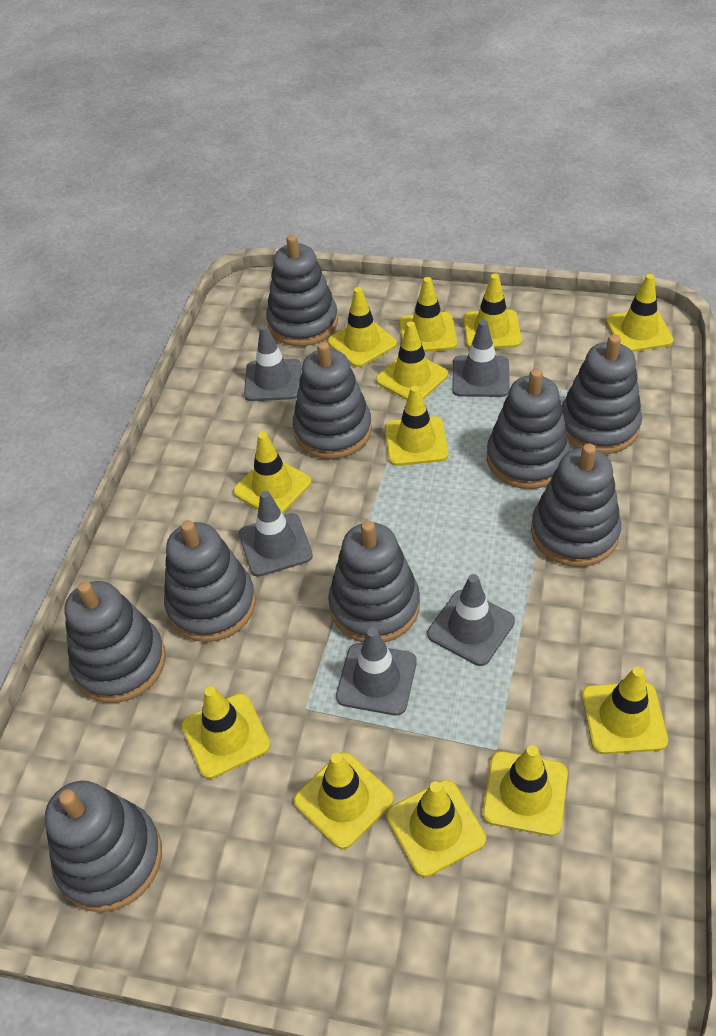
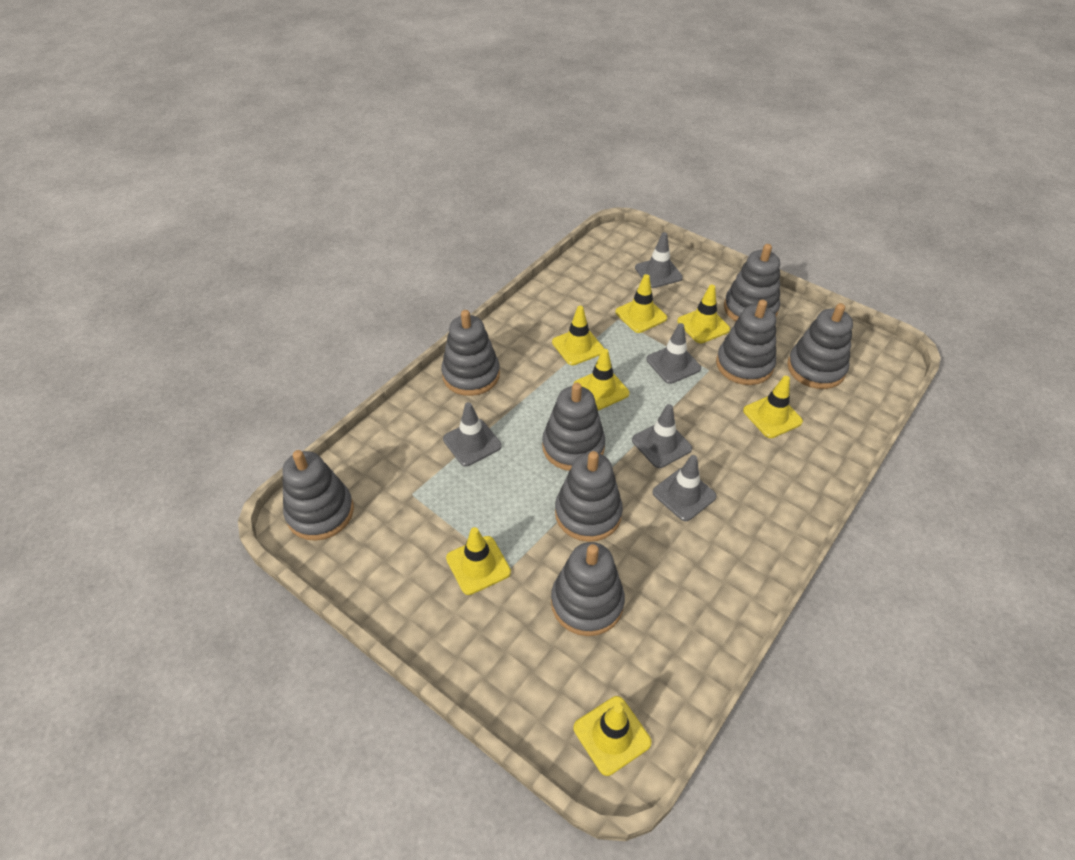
grey stacking toy: [45,781,162,912] [64,581,166,703] [164,520,256,642] [266,235,338,346] [293,342,372,459] [328,520,420,642] [487,369,570,489] [531,443,621,567] [562,334,642,454] = 9 -> [282,450,354,541] [441,310,500,396] [542,383,605,471] [551,542,625,636] [555,451,623,542] [716,300,776,385] [724,244,780,322] [787,303,853,389] = 8
yellow traffic cone: [181,686,270,779] [233,432,312,513] [294,752,394,849] [328,287,397,367] [376,321,448,400] [385,385,449,466] [387,779,486,877] [399,277,457,352] [463,274,521,349] [483,745,568,836] [582,667,668,754] [606,274,673,352] = 12 -> [446,527,511,595] [552,306,604,365] [574,349,629,410] [574,696,652,776] [615,274,667,333] [677,285,730,343] [743,376,803,438] = 7

